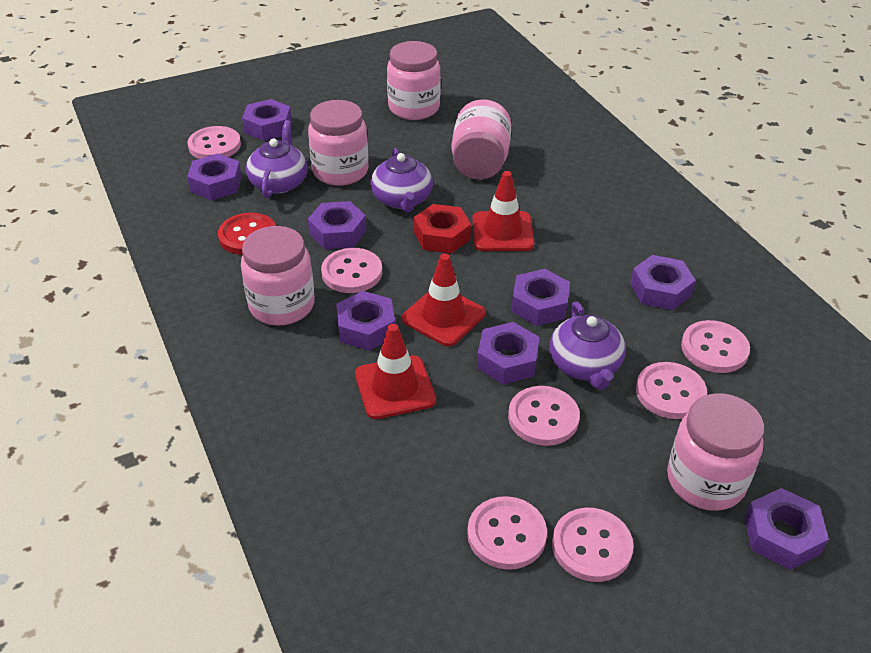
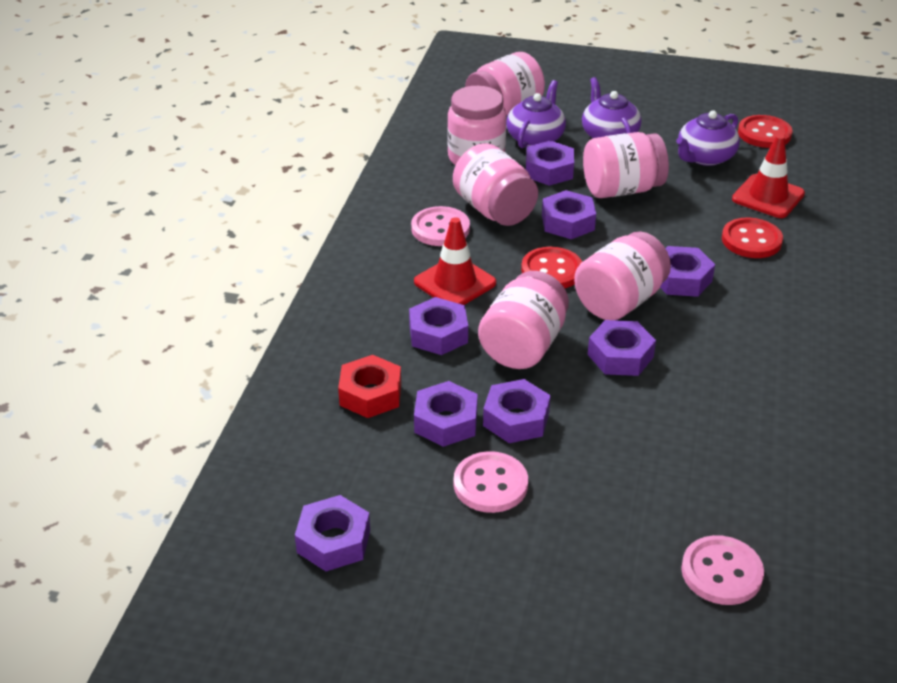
pink button: [188,126,241,159] [321,248,382,293] [467,496,547,570] [508,386,580,446] [552,508,633,582] [636,362,707,419] [681,320,750,373] = 7 -> [411,206,470,246] [454,451,528,513] [681,535,764,605] = 3
pink jar: [241,226,315,326] [308,100,368,186] [387,41,441,120] [452,99,512,180] [667,393,764,511] = 5 -> [447,86,506,165] [453,143,538,226] [465,52,545,116] [478,271,569,369] [574,232,671,320] [583,132,669,198] = 6
red button: [218,213,276,255] = 1 -> [521,247,582,288] [722,218,783,258] [738,115,793,148] = 3
red traffic cone: [355,324,436,419] [402,254,486,346] [472,171,534,251] = 3 -> [414,217,496,305] [732,134,805,218] = 2

